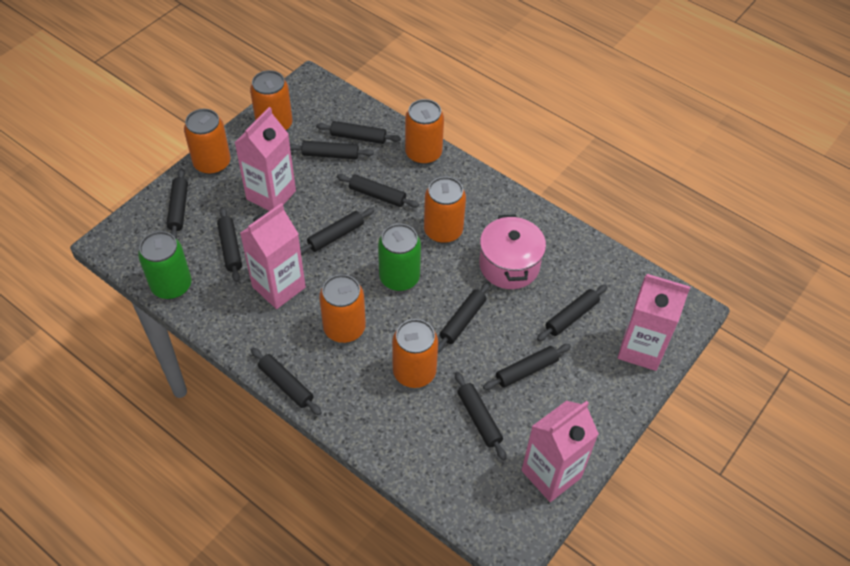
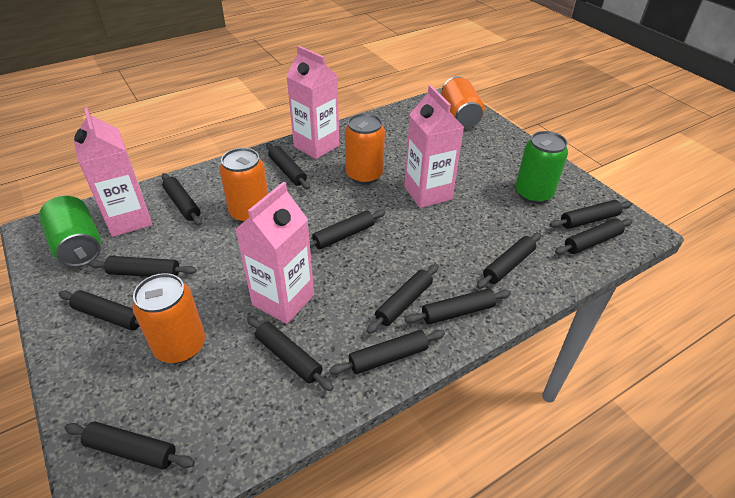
black rolling pin: [167,168,188,239] [217,207,242,282] [251,348,322,415] [290,141,374,159] [300,208,374,255] [316,121,401,144] [337,174,419,208] [438,282,491,352] [455,372,507,460] [483,344,571,390] [537,285,607,341] = 11 -> [58,290,140,330] [64,421,195,469] [88,256,196,277] [162,173,202,226] [247,316,334,391] [266,143,310,189] [310,210,386,249] [329,330,445,375] [367,264,439,334] [405,288,511,324] [477,233,541,289] [550,200,632,229] [555,219,633,255] = 13
orange can: [184,109,231,175] [250,70,293,130] [319,274,366,343] [392,319,438,388] [405,99,444,165] [424,177,466,243] = 6 -> [132,273,205,363] [219,148,268,223] [345,113,385,184] [441,76,485,128] = 4
pink pot: [479,214,546,289] = 1 -> none = 0

